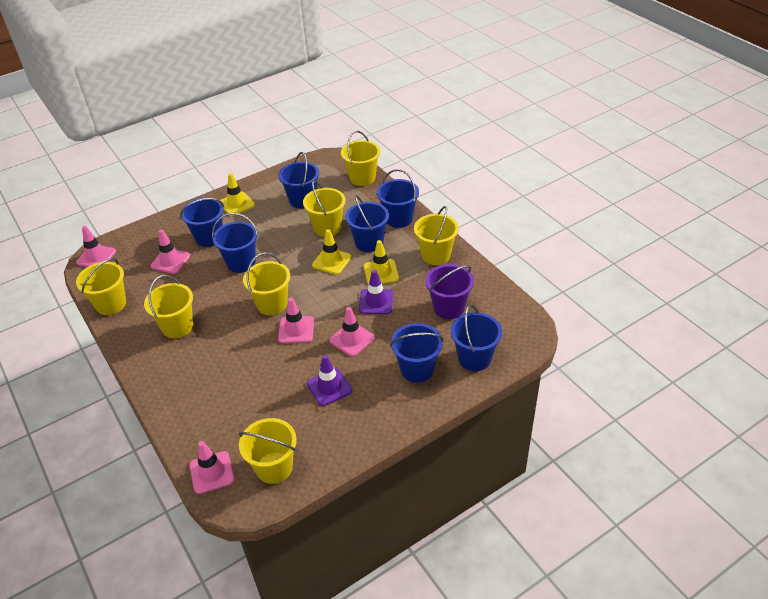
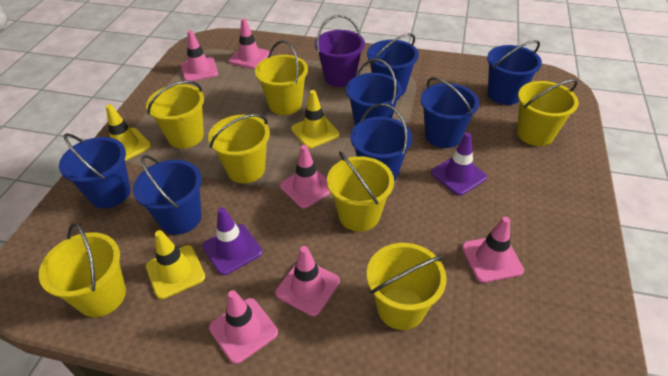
pink traffic cone: [76,226,116,267] [151,230,190,274] [190,441,234,494] [278,298,314,343] [330,307,375,357] = 5 -> [181,30,218,81] [209,290,278,364] [229,18,270,69] [275,246,340,316] [280,145,331,208] [462,217,524,283] = 6

